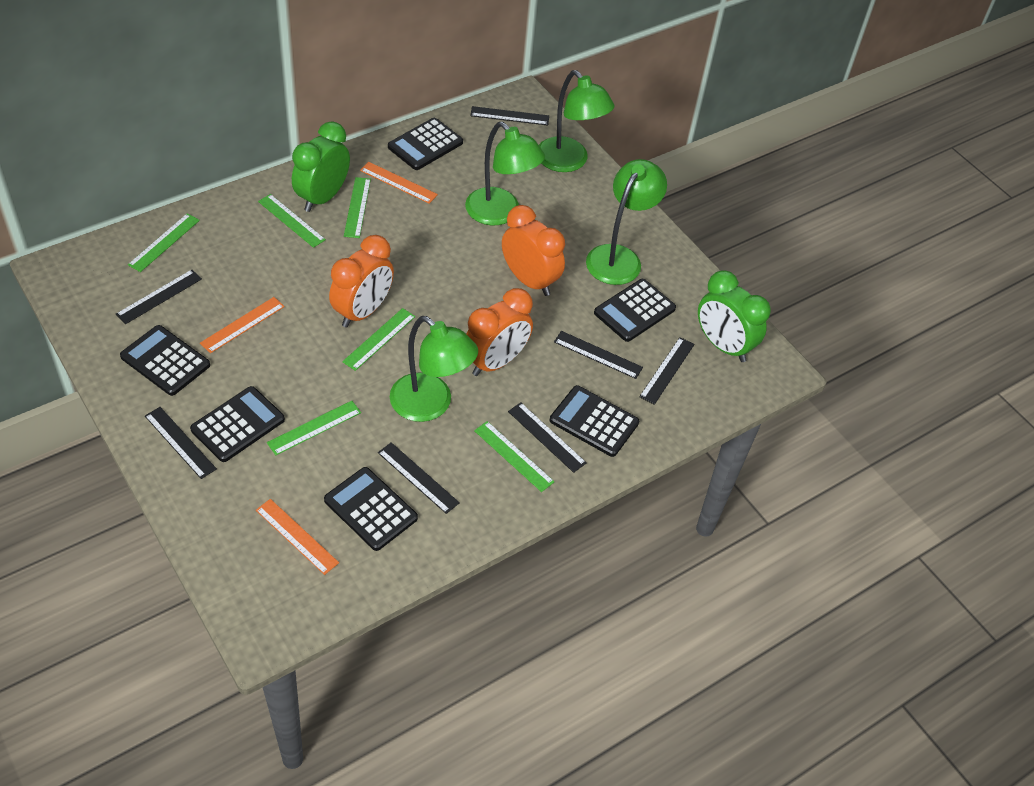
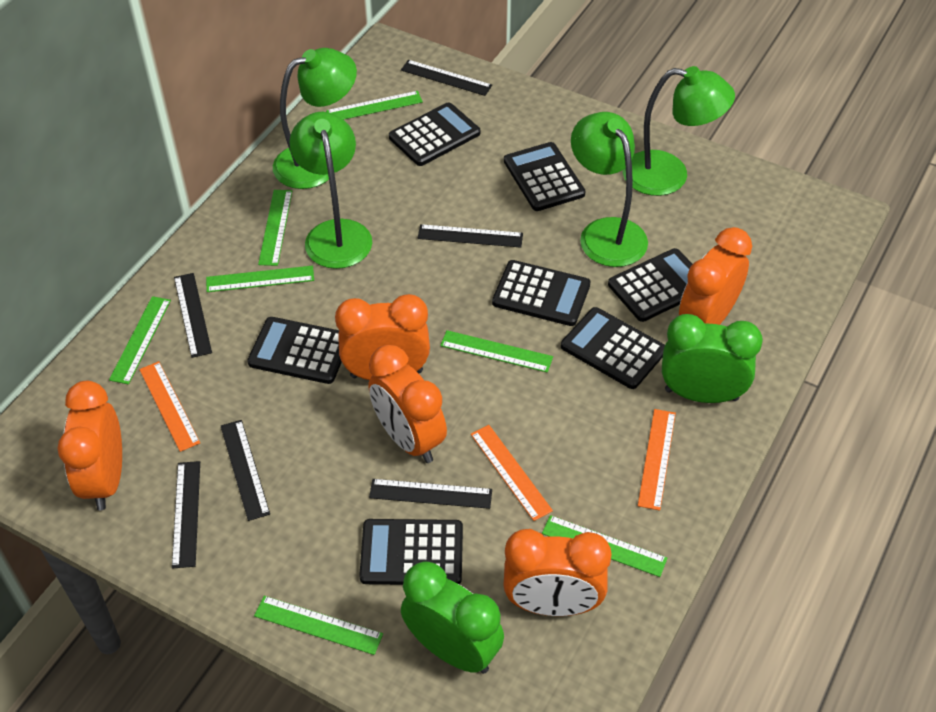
black calculator: [120,325,210,396] [190,386,285,462] [324,467,418,551] [388,118,463,170] [550,385,639,457] [594,279,676,342] = 6 -> [247,317,342,384] [359,519,463,585] [389,102,480,166] [492,260,590,326] [504,142,585,211] [561,307,665,389] [608,248,693,322] = 7
black ruler: [116,270,202,324] [145,407,217,479] [378,442,460,514] [470,106,549,126] [508,402,587,473] [554,331,643,379] [639,337,695,405] = 7 -> [172,461,200,569] [174,273,212,358] [221,420,270,521] [369,479,492,509] [401,60,492,96] [418,224,523,248] = 6
green ruler: [128,213,200,272] [258,194,326,248] [267,401,361,455] [342,308,415,371] [344,177,371,238] [474,421,555,492] = 6 -> [109,296,171,384] [206,266,314,292] [254,596,383,655] [258,190,292,266] [326,91,423,120] [440,330,553,373] [542,515,667,577] = 7
orange clock: [329,235,394,328] [467,288,533,376] [502,205,565,296] = 3 -> [57,381,122,510] [335,294,430,380] [368,345,447,463] [503,529,612,616] [679,227,752,325] = 5

